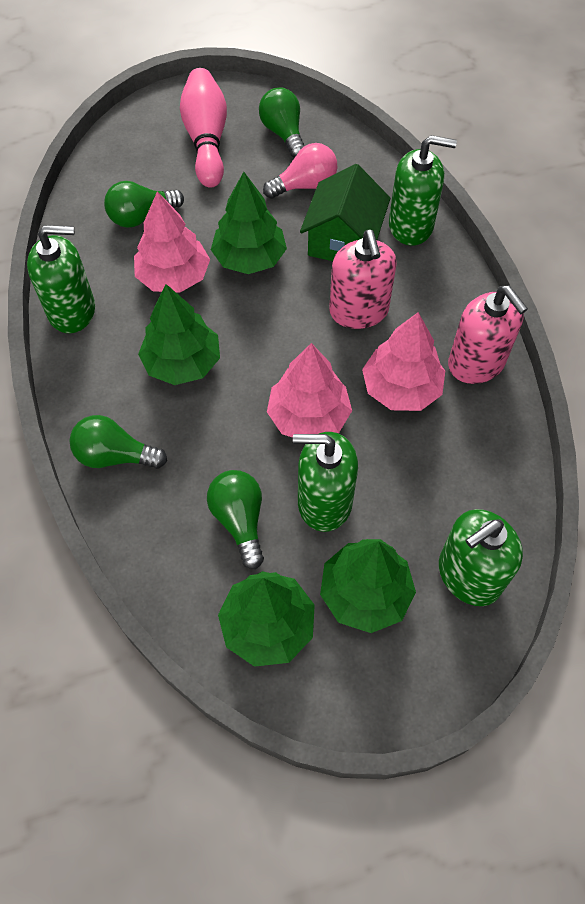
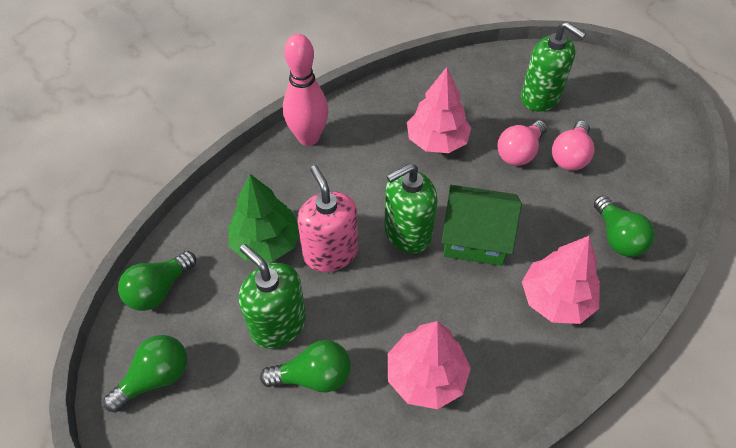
green soap dispenser: [27,225,95,333] [293,432,358,532] [389,135,457,246] [439,509,523,606] = 4 -> [239,244,306,349] [384,163,438,254] [521,22,586,112] = 3
green tree: [138,284,220,385] [211,172,287,274] [218,571,315,667] [320,539,416,633] = 4 -> [228,174,299,262] = 1
pink light bulb: [263,143,337,199] = 1 -> [497,120,547,166] [552,121,594,171] = 2
pink soap dispenser: [329,230,397,329] [448,286,528,384] = 2 -> [297,165,358,272] = 1

